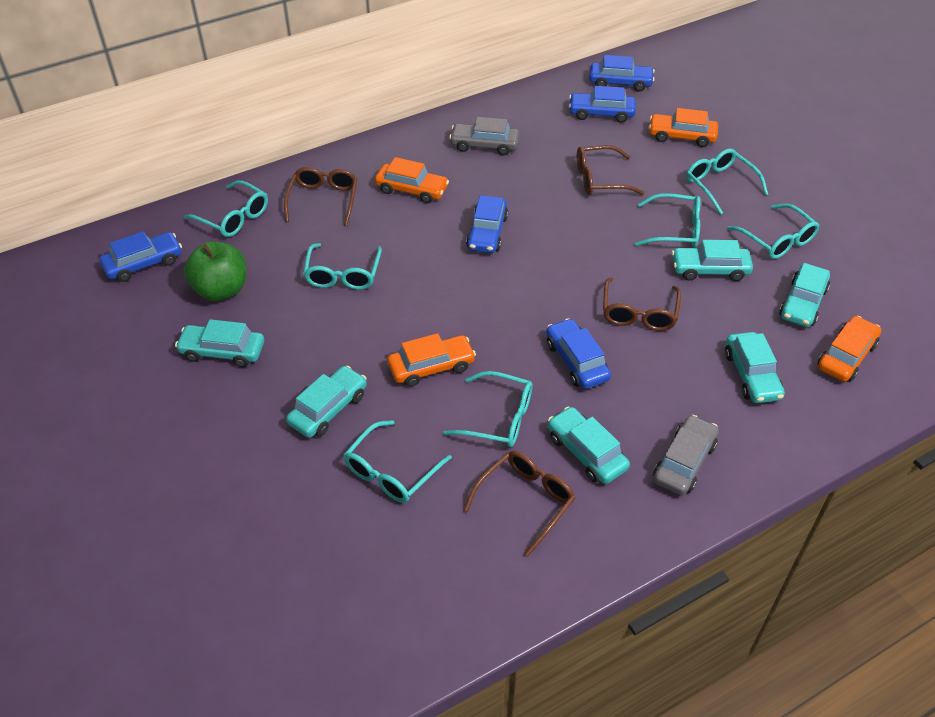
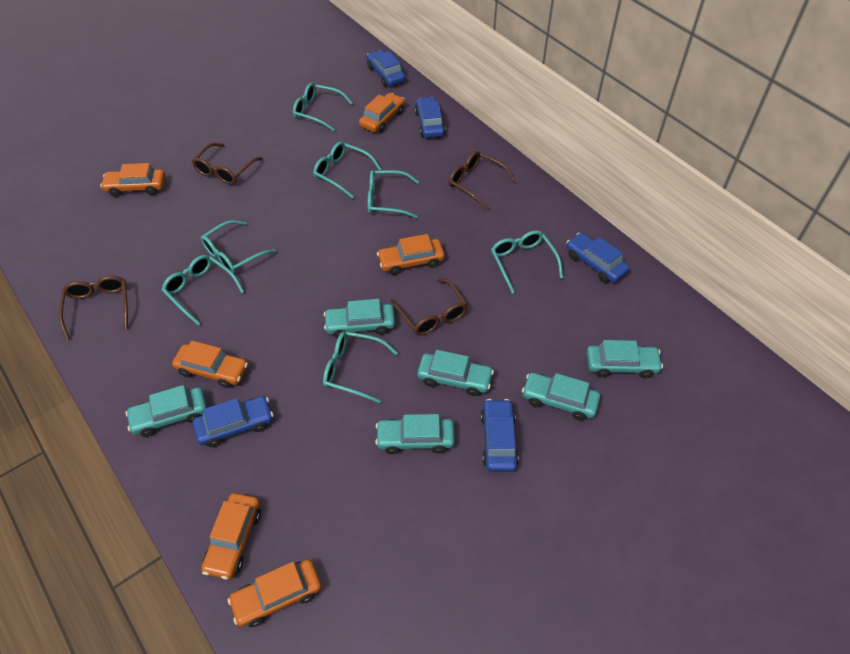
green apple: [184,241,246,301] = 1 -> none = 0
grey car: [449,117,520,156] [653,415,719,495] = 2 -> none = 0
orange car: [375,157,449,203] [387,333,476,387] [649,108,718,147] [818,316,881,382] = 4 -> [100,163,165,197] [172,341,248,388] [201,493,261,579] [228,559,322,627] [359,93,405,132] [377,234,445,275] = 6

